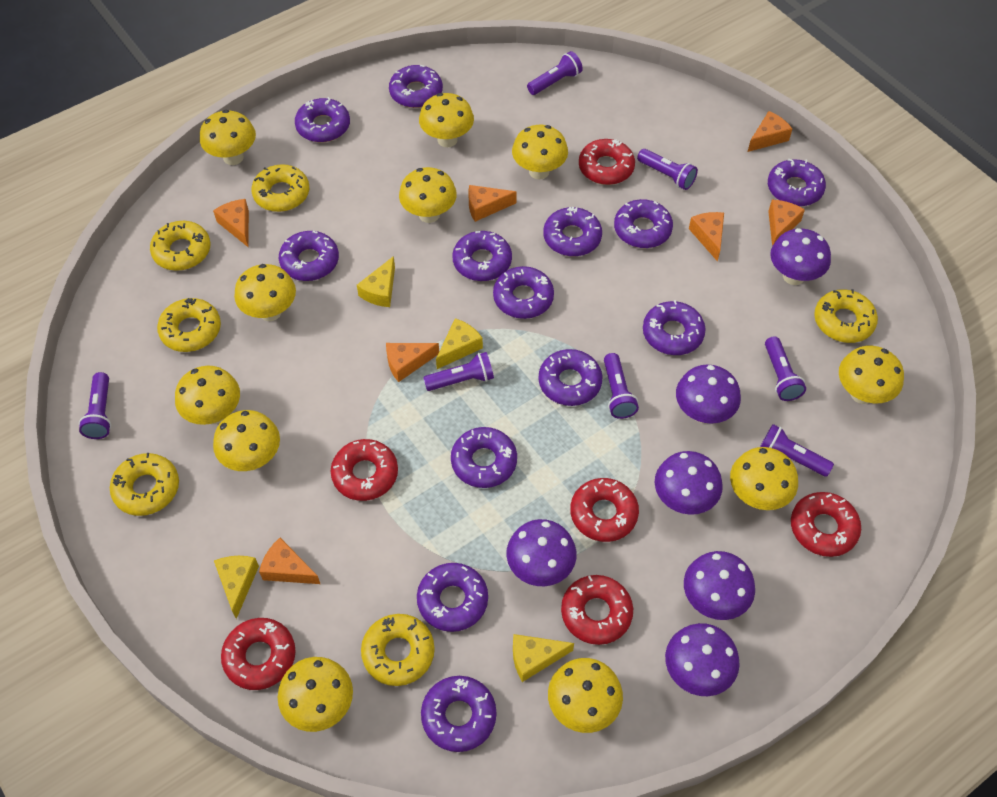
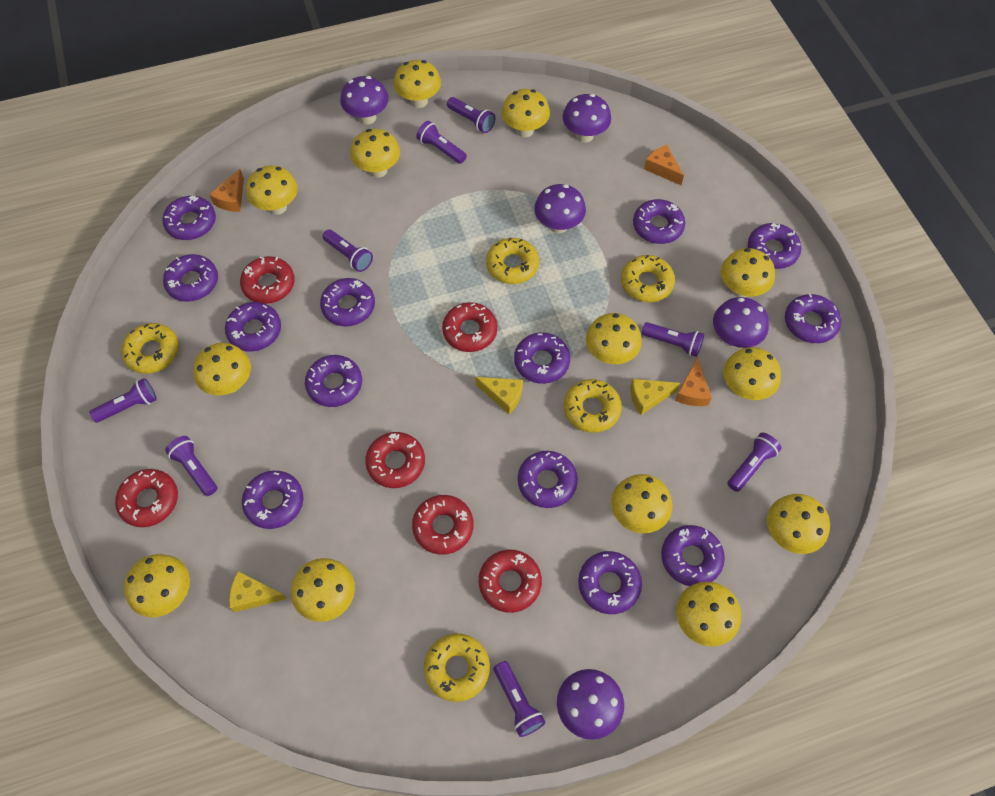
orange cheese: [213,199,249,248] [259,538,320,584] [386,343,439,382] [468,185,517,222] [689,212,724,262] [748,111,792,152] [768,200,805,246] = 7 -> [209,169,244,212] [644,145,684,185] [675,357,712,406] = 3
purple flashlight: [79,372,111,439] [423,352,494,391] [527,51,583,95] [604,353,639,419] [637,149,698,190] [760,424,834,477] [765,336,806,401] = 7 -> [90,378,157,423] [165,436,217,496] [323,229,373,272] [416,121,467,164] [447,97,496,133] [494,661,546,737] [642,322,704,357] [727,433,781,492] = 8
purple mushroom: [506,519,577,586] [655,451,723,515] [665,623,740,696] [676,365,741,424] [684,551,755,620] [770,228,831,285] = 6 -> [340,76,389,125] [534,184,586,233] [557,669,624,740] [563,94,611,143] [713,297,769,348] = 5
yellow cheese: [214,556,259,619] [357,256,395,307] [436,318,483,369] [513,634,574,682] = 4 -> [229,571,287,612] [475,377,523,414] [630,379,680,415] = 3
yellow donut: [110,453,179,516] [150,221,211,271] [157,298,221,352] [251,164,309,212] [361,614,435,686] [814,289,878,343] = 6 -> [121,323,179,374] [424,634,490,702] [486,238,539,284] [564,379,622,433] [621,255,675,302] = 5
yellow mushroom: [175,366,240,425] [200,110,256,165] [213,410,280,471] [234,264,296,321] [278,657,353,732] [399,167,457,223] [419,93,474,147] [512,125,568,180] [548,658,623,733] [730,447,798,510] [839,346,904,404] = 11 -> [124,554,190,617] [193,343,251,396] [246,165,298,215] [291,558,355,622] [350,129,400,178] [393,60,441,108] [501,89,550,137] [586,313,642,364] [611,474,672,533] [676,582,741,647] [721,248,775,297] [723,347,781,400] [767,494,830,554] = 13

